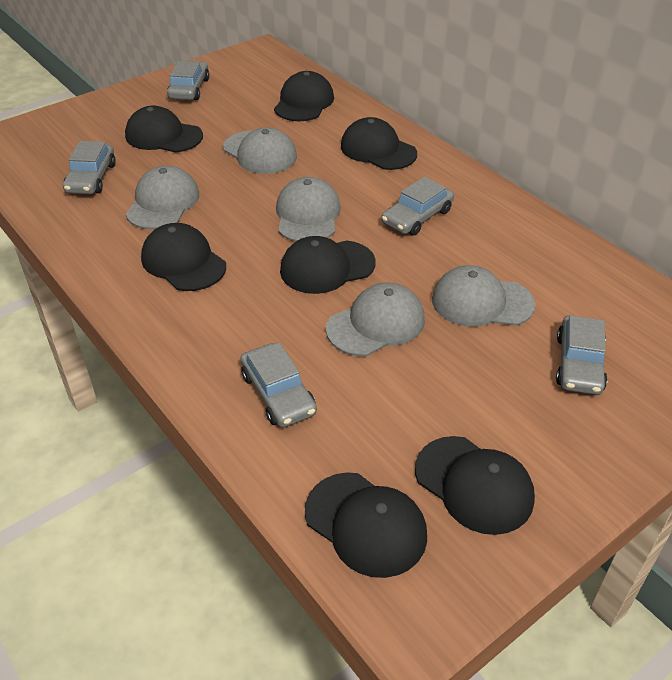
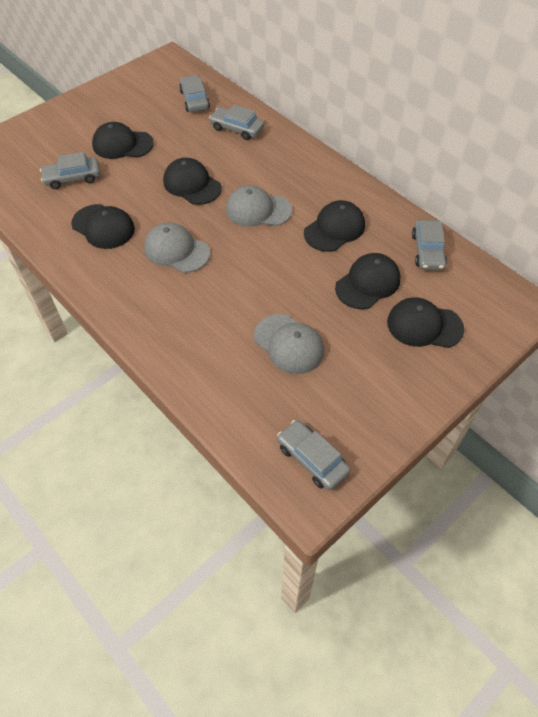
black cap: [125,106,203,153] [141,223,226,291] [274,71,334,121] [280,236,376,294] [305,472,427,578] [341,117,417,170] [415,436,535,535] = 7 -> [71,204,135,249] [92,122,154,159] [163,158,222,205] [304,200,365,252] [335,253,400,309] [387,297,464,348] = 6
grey cap: [125,165,199,230] [223,127,297,174] [276,177,341,242] [326,282,425,356] [432,265,535,327] = 5 -> [144,222,210,273] [226,185,292,227] [254,314,324,374] = 3

